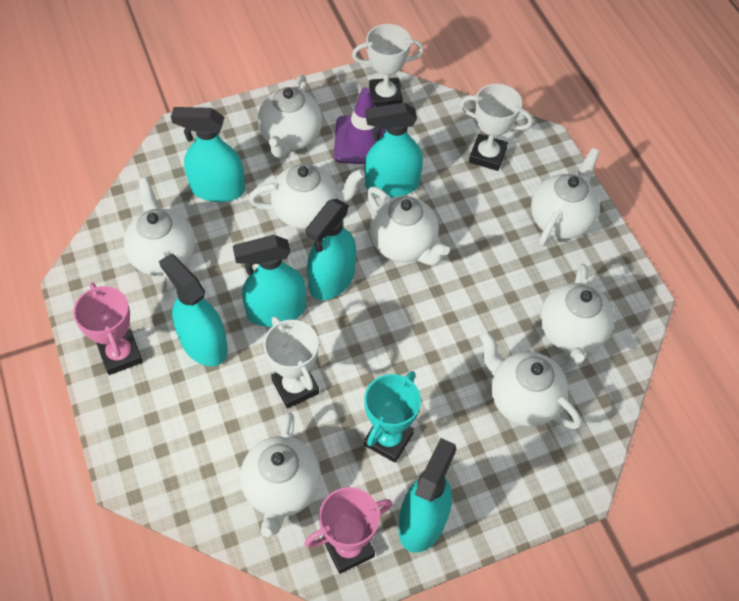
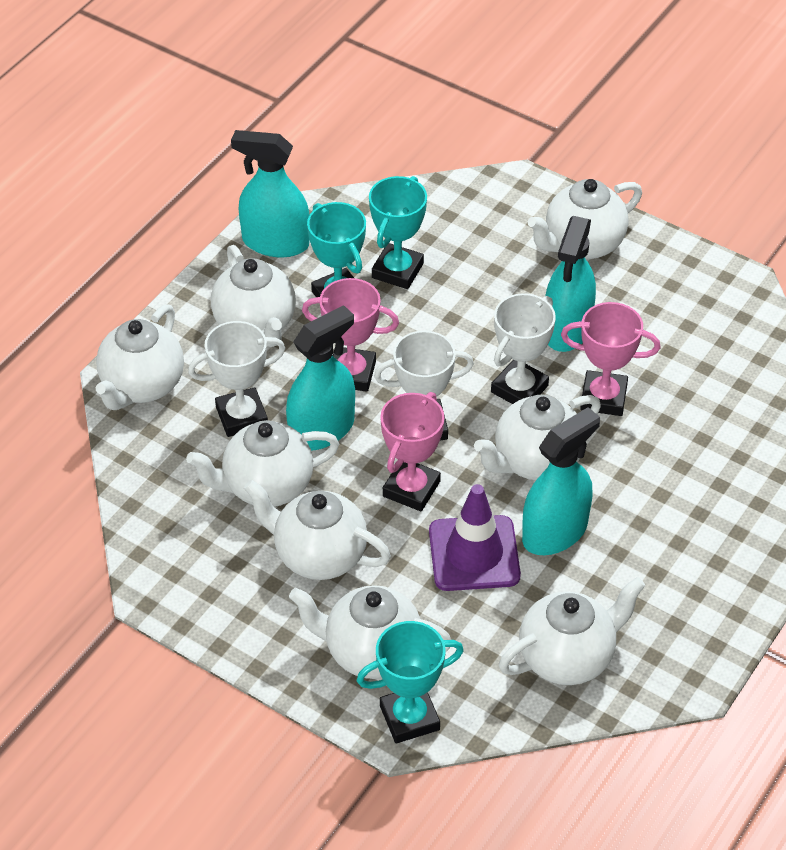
pink trophy: [73,283,143,375] [304,487,393,574] = 2 -> [302,278,399,392] [380,392,444,511] [561,302,660,416] = 3
turquoise spray bottle: [159,254,228,366] [171,107,245,202] [233,235,306,327] [305,199,356,300] [365,102,423,198] [399,438,456,553] = 6 -> [231,130,310,257] [286,305,355,451] [522,407,600,555] [545,216,596,352] = 4
turquoise trophy: [364,371,421,463] = 1 -> [307,202,366,297] [357,621,464,743] [369,176,427,289] = 3

